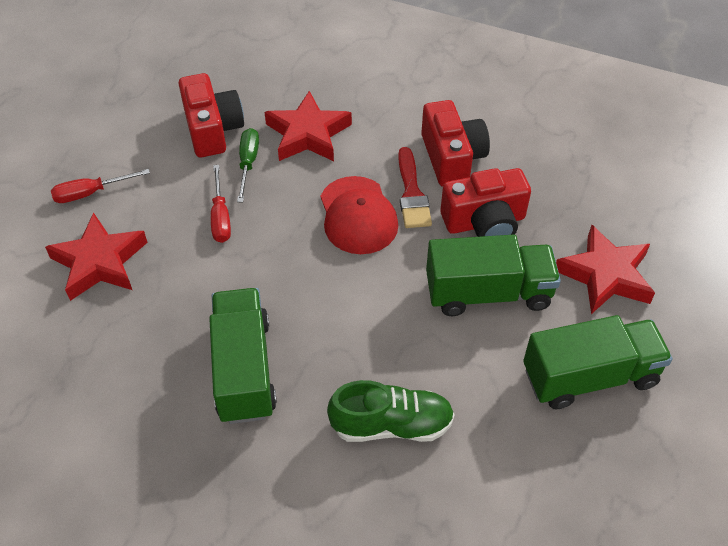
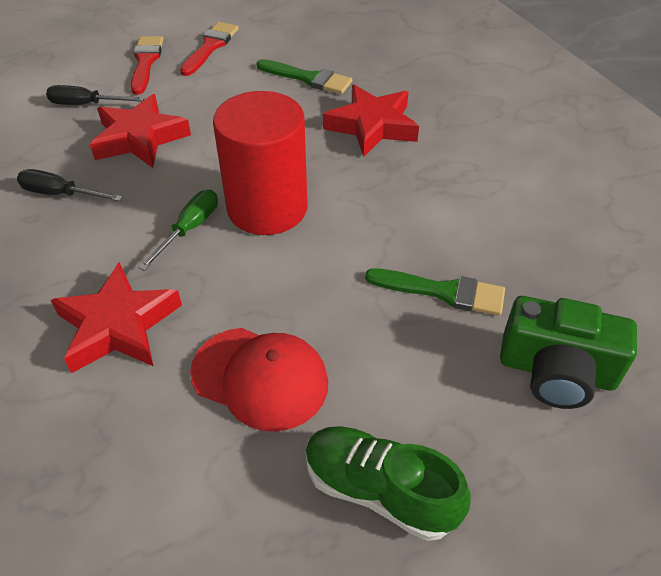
black screwdriver: none = 0 -> [17,169,123,201] [46,85,144,105] = 2
green brush: none = 0 -> [256,59,352,94] [365,268,505,316] = 2
green camera: none = 0 -> [500,296,637,409] = 1
green truck: [209,288,277,424] [426,235,561,316] [523,315,673,410] = 3 -> none = 0
red brush: [398,147,432,228] = 1 -> [131,36,163,95] [180,22,239,76] = 2
red camera: [178,73,244,157] [421,100,490,187] [441,168,531,237] = 3 -> none = 0
red cylinder: none = 0 -> [213,91,308,235] = 1
red screwdriver: [51,169,150,203] [211,165,231,243] = 2 -> none = 0

